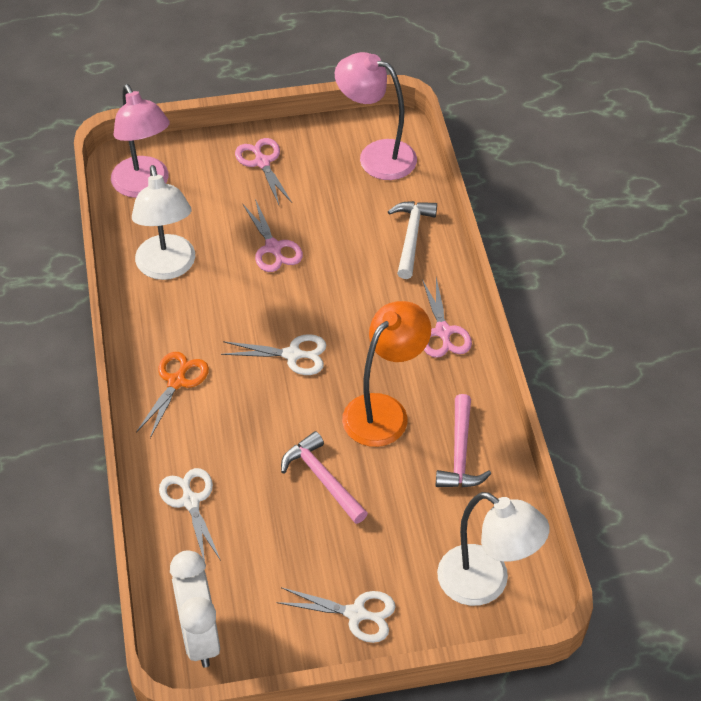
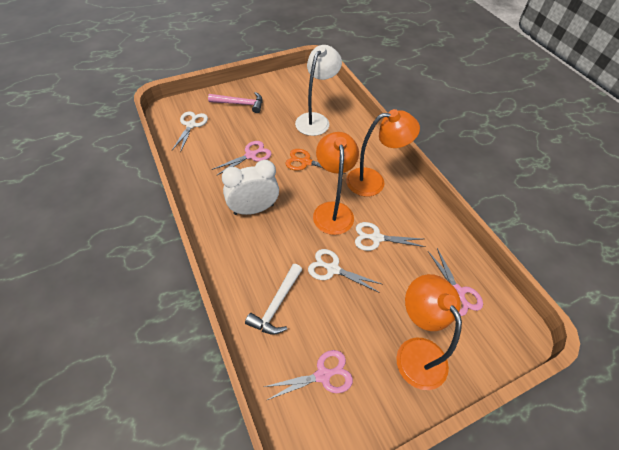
orange lamp: [342,301,431,447] = 1 -> [313,132,359,235] [346,109,420,197] [396,274,462,390] = 3
pink hammer: [281,431,368,524] [436,394,491,487] = 2 -> [208,92,262,113] = 1
pink lamp: [111,84,170,198] [335,52,417,180] = 2 -> none = 0
white lamp: [132,165,195,280] [437,492,549,606] = 2 -> [295,45,342,136] = 1

